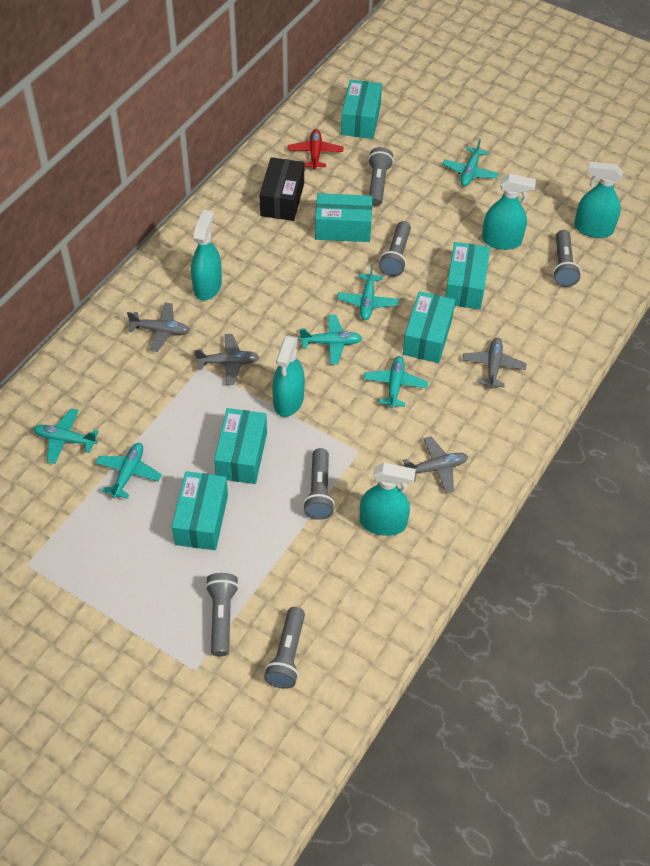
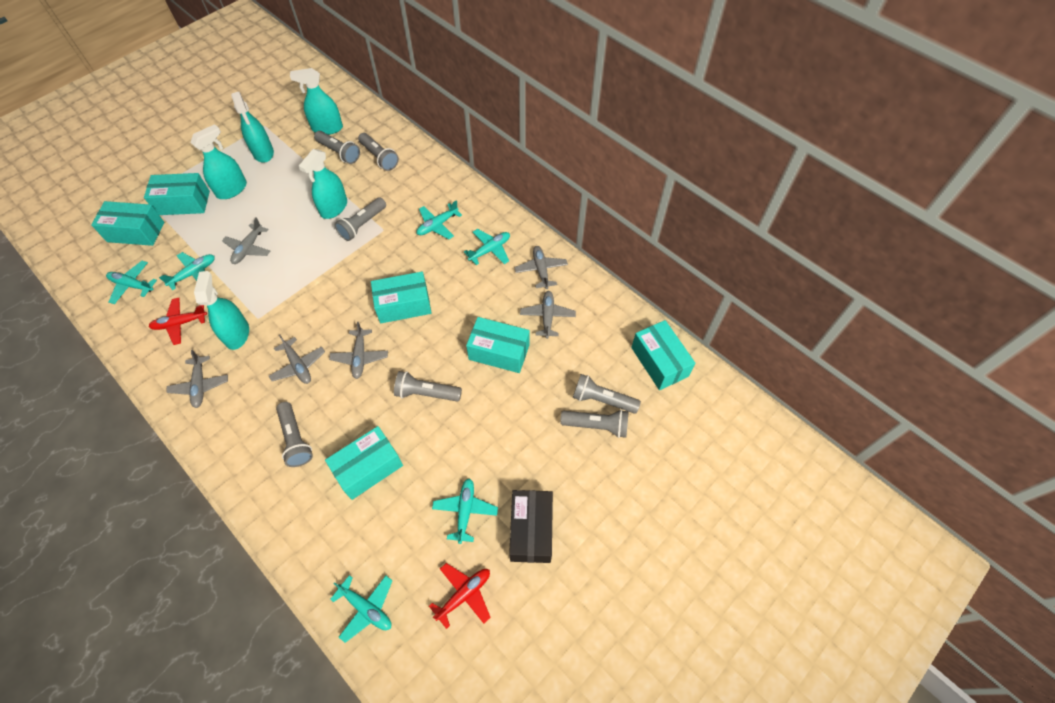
grey flashlight: [205,573,239,656] [264,607,305,689] [303,448,335,520] [368,147,394,207] [379,221,411,277] [553,230,581,287] = 6 -> [276,402,313,467] [314,131,360,164] [335,197,386,241] [358,133,399,171] [394,371,462,402] [560,410,629,438] [573,374,641,414] = 7
grey plane: [127,303,190,352] [194,334,259,385] [403,436,468,493] [463,338,527,389] = 4 -> [166,350,228,408] [222,217,270,264] [269,335,325,384] [329,322,388,379] [514,246,568,289] [520,291,576,339] = 6
red plane: [288,129,343,170] = 1 -> [149,298,207,345] [429,563,491,629] = 2

